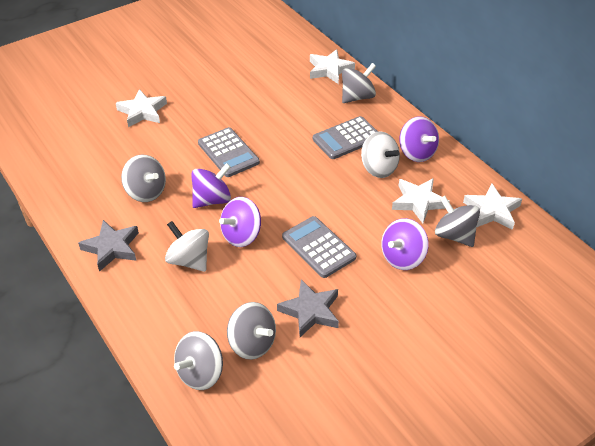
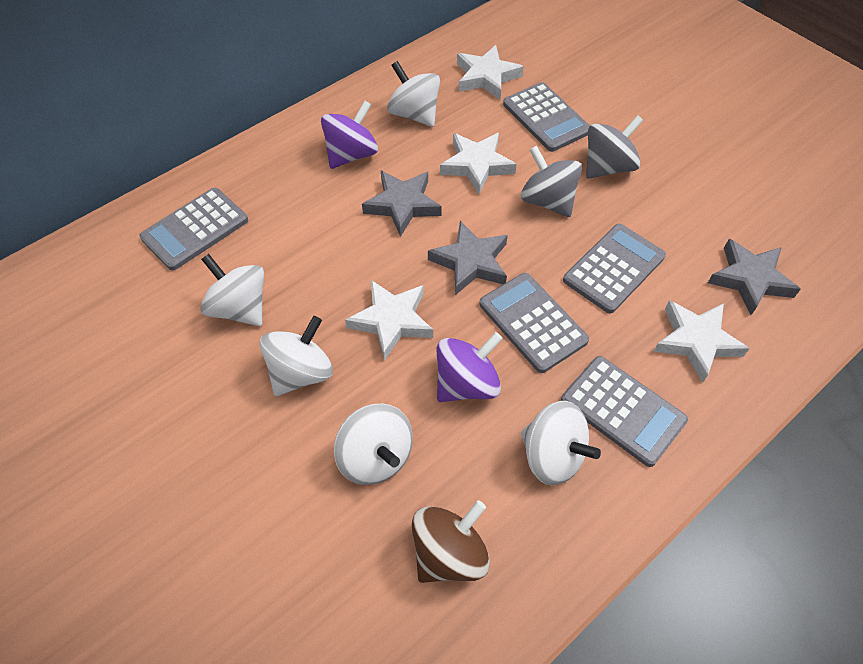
brown spinning top: none = 0 -> [412,500,490,583] = 1
grey calculator: [198,127,260,177] [282,216,356,278] [313,116,378,159] = 3 -> [139,188,248,271] [479,273,589,373] [503,82,590,152] [561,356,688,467] [563,224,666,313] = 5
grey spinning top: [121,155,166,202] [174,331,223,390] [227,302,276,360] [342,63,376,103] [435,196,480,247] = 5 -> [521,145,582,217] [586,115,643,179] = 2
grey star: [78,220,139,272] [277,280,339,337] = 2 -> [362,171,442,237] [428,221,508,295] [708,239,801,315] = 3
purple spinning top: [191,163,231,208] [219,197,261,247] [381,218,429,270] [399,117,439,162] = 4 -> [321,100,378,169] [437,332,503,402] = 2
white spinning top: [165,221,209,272] [361,131,400,178] = 2 -> [200,254,264,326] [260,316,333,396] [334,404,413,485] [387,61,440,127] [521,401,601,485] = 5

